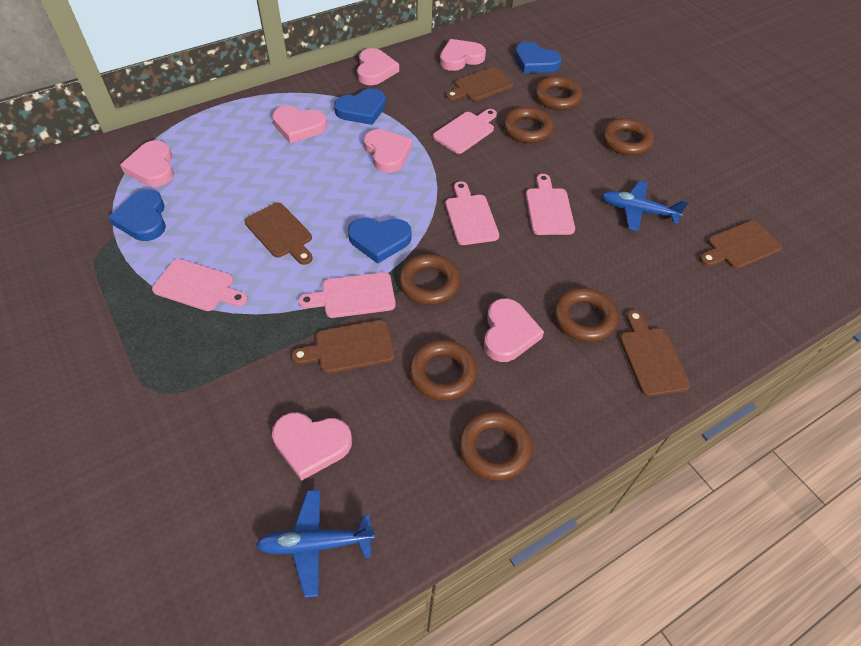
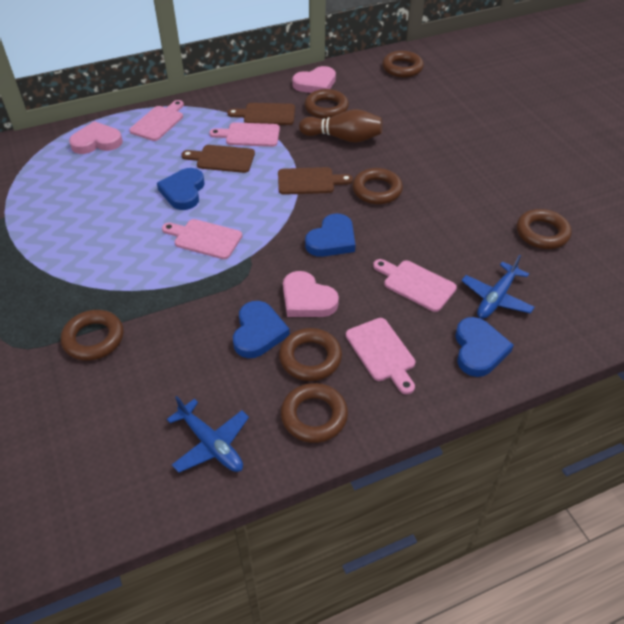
brown bowling pin: none = 0 -> [299,109,383,143] = 1
brown cutting board: [244,203,312,265] [291,320,395,373] [446,67,514,101] [620,310,691,396] [699,221,782,269] = 5 -> [181,145,255,173] [227,103,295,125] [278,167,353,195] = 3
pink heart: [120,140,174,187] [272,106,327,143] [272,412,352,481] [357,48,399,85] [363,129,412,173] [440,39,486,71] [484,298,544,362] = 7 -> [69,121,123,154] [283,271,339,317] [292,66,336,93] = 3

